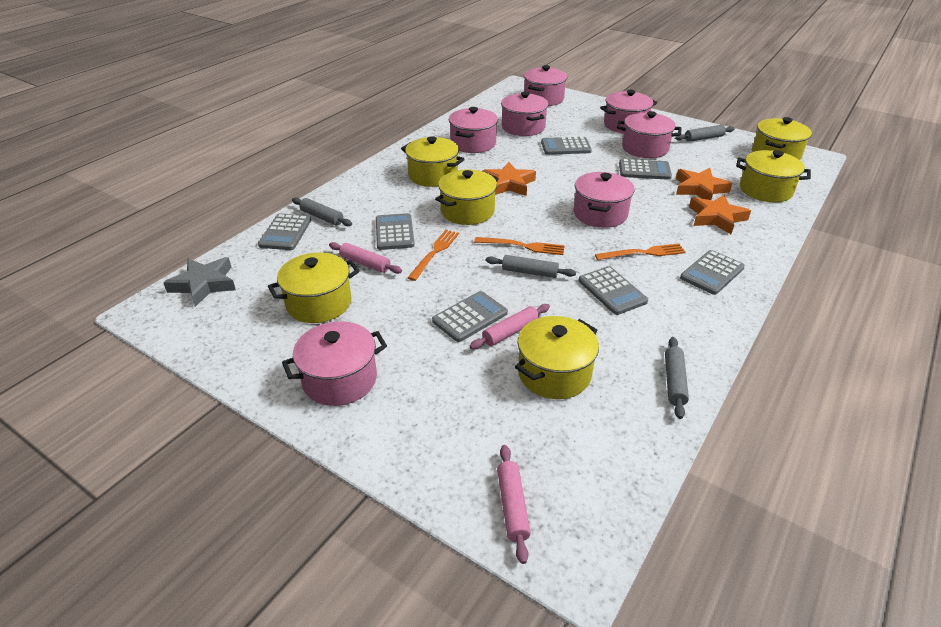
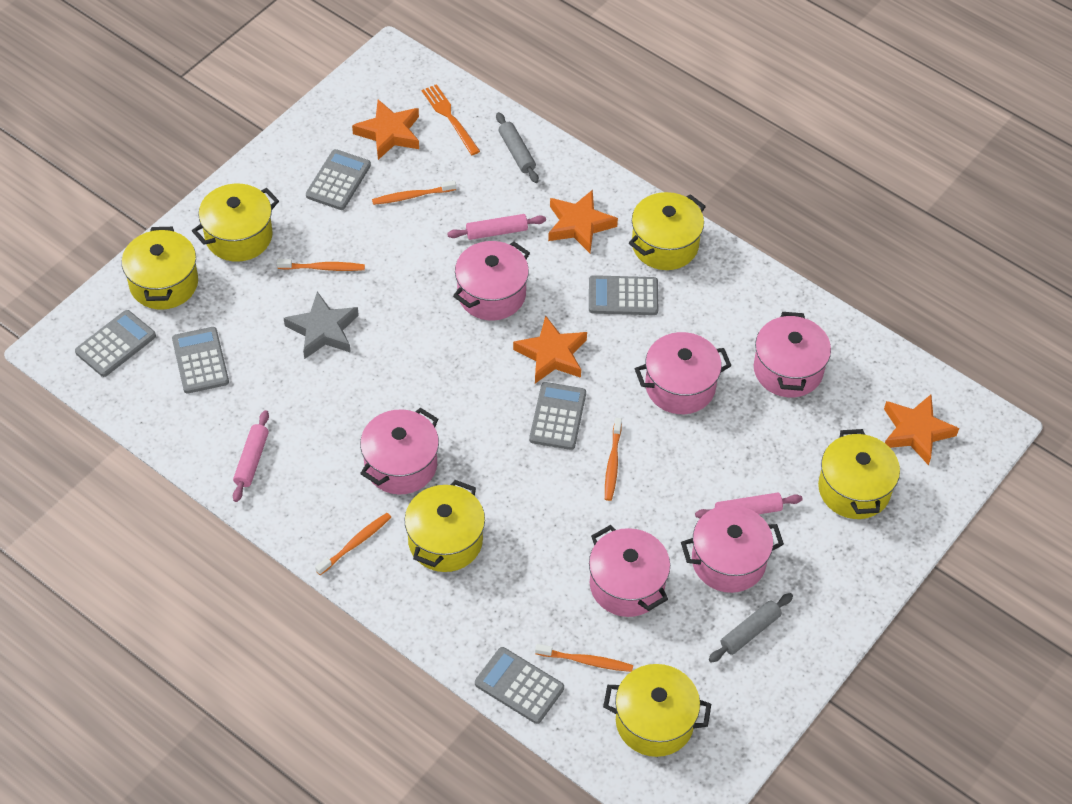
grey calculator: [258,214,311,250] [376,213,415,250] [432,291,508,342] [541,137,592,155] [579,266,648,315] [619,159,672,180] [680,250,745,295] = 7 -> [75,310,156,377] [172,327,229,394] [306,149,371,210] [475,647,564,724] [529,382,586,450] [589,275,658,315] = 6
grey rolling pin: [292,197,352,226] [486,255,576,278] [665,337,689,419] [675,125,735,142] = 4 -> [496,112,539,183] [709,593,793,663] = 2
orange fork: [408,230,459,281] [474,237,565,255] [595,243,686,260] = 3 -> [422,84,480,155] = 1
orange star: [482,162,536,196] [676,168,732,200] [689,195,751,234] = 3 -> [352,99,419,160] [513,316,587,383] [548,190,618,253] [884,394,959,465] = 4
orange toothbrush: none = 0 -> [277,259,365,271] [315,513,391,575] [372,180,456,205] [535,644,633,672] [605,418,622,501] = 5
pink pot: [282,321,387,406] [449,107,498,153] [501,92,549,136] [524,65,567,106] [573,172,634,228] [600,90,657,133] [617,111,682,158] = 7 -> [360,408,439,494] [453,241,530,321] [589,525,670,617] [635,332,731,414] [681,505,784,593] [754,312,831,398] = 6

